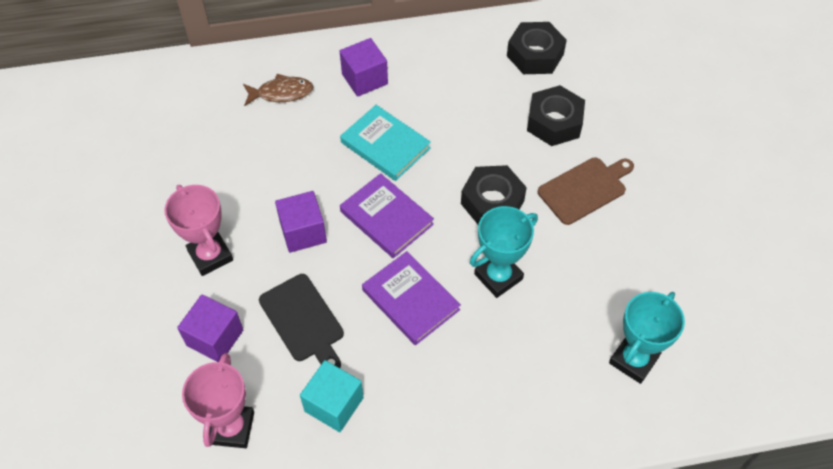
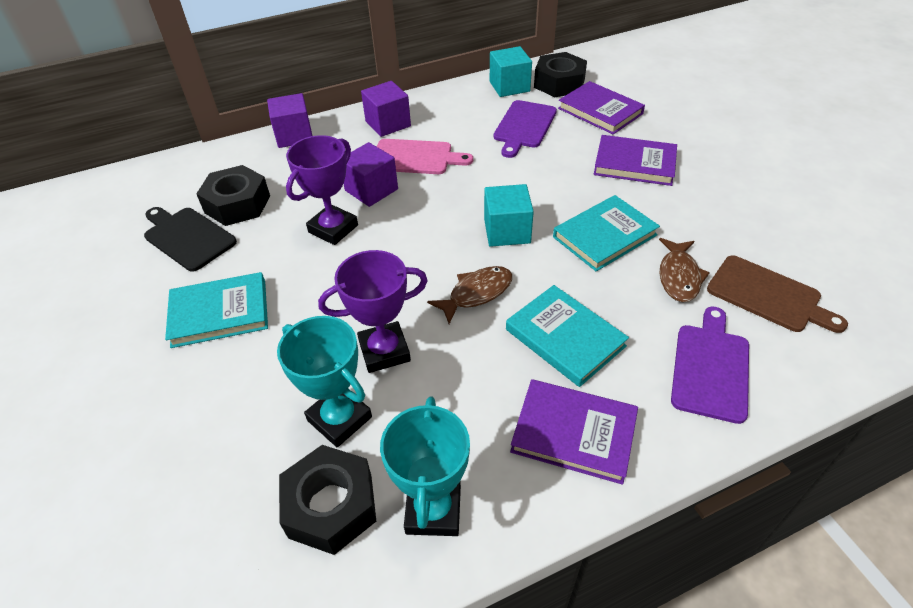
brown fish: [243,74,313,106] = 1 -> [427,266,512,324] [659,238,710,302] = 2
pink cutting board: none = 0 -> [377,139,473,174] = 1
pink trophy: [164,185,233,276] [182,353,254,448] = 2 -> none = 0
purple book: [340,173,434,258] [362,251,461,345] = 2 -> [510,379,638,485] [558,81,645,135] [594,135,677,186] = 3
purple cutting board: none = 0 -> [493,100,557,158] [671,307,749,424] = 2
purple trophy: none = 0 -> [286,135,358,245] [318,250,428,373] = 2
turquoise book: [340,105,431,181] = 1 -> [165,272,268,348] [506,285,629,387] [553,195,660,272] = 3
turquoise cube: [300,360,364,432] = 1 -> [484,184,534,247] [490,46,532,97] = 2

